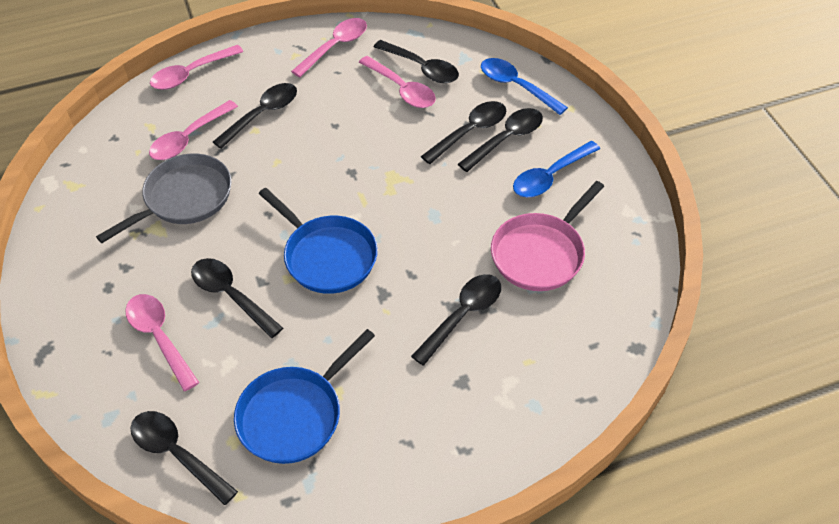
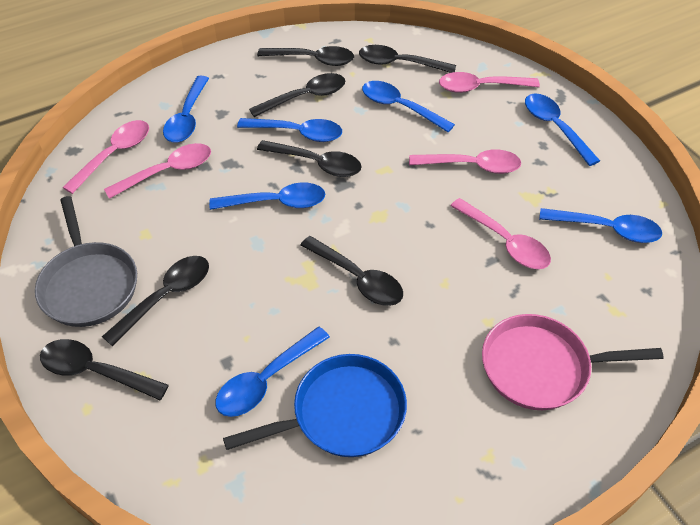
blue pan: [234,329,375,464] [259,188,378,294] = 2 -> [223,354,407,457] = 1
blue spoon: [481,58,568,115] [513,141,600,197] = 2 -> [163,76,209,142] [209,182,325,210] [215,327,330,417] [237,118,342,142] [362,81,455,132] [525,93,600,166] [539,208,662,243] = 7

